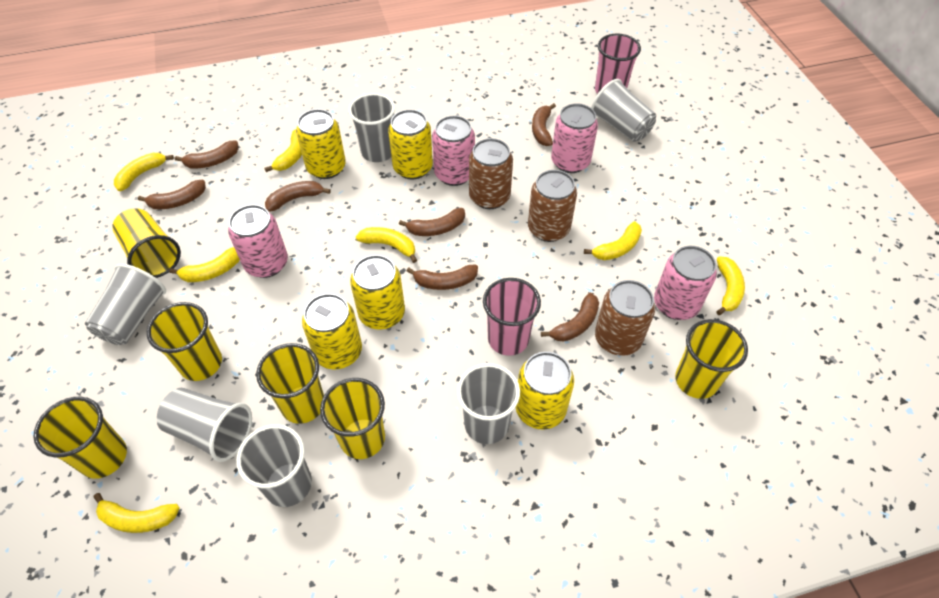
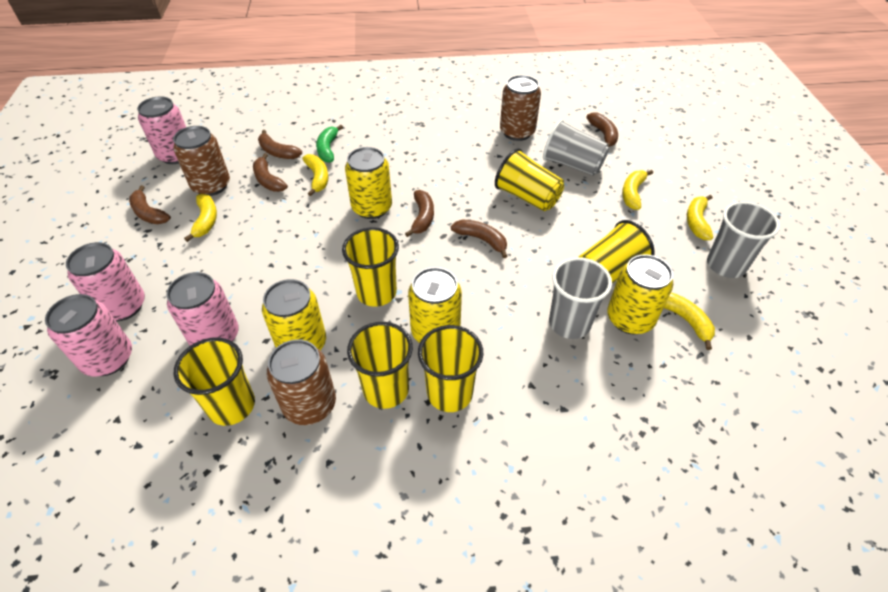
brown banana: [138,180,206,209] [175,140,239,169] [265,181,331,212] [399,208,465,236] [407,265,478,290] [532,103,556,146] [541,293,599,342] = 7 -> [129,185,171,224] [253,153,288,192] [258,130,302,159] [405,190,434,237] [451,220,507,258] [586,112,618,147] = 6
green banana: none = 0 -> [316,125,343,163] = 1
grey cup: [85,264,166,345] [157,388,252,462] [236,424,312,507] [348,93,395,162] [457,363,520,444] [591,79,656,142] = 6 -> [543,119,609,176] [549,257,612,339] [707,201,780,278] = 3
pink cup: [483,278,541,356] [595,33,641,94] = 2 -> none = 0
yellow banana: [94,493,180,533] [114,153,174,191] [169,247,240,282] [264,129,302,172] [356,227,417,263] [584,221,642,260] [716,256,745,315] = 7 -> [184,194,217,242] [303,154,328,196] [622,170,653,210] [664,292,715,350] [687,195,713,240] = 5
yellow can: [296,109,346,179] [302,293,362,369] [350,255,405,330] [388,109,433,179] [515,352,574,429] = 5 -> [262,279,326,350] [345,147,392,219] [408,267,462,343] [607,254,673,335] = 4

